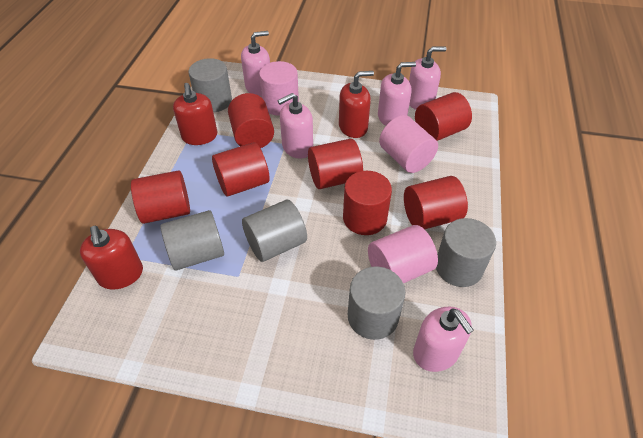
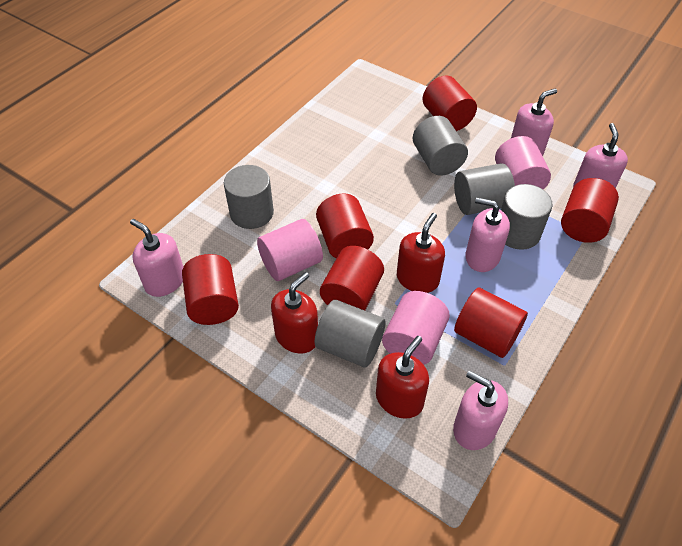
red cylinder: [131,170,190,224] [212,142,270,197] [228,93,274,148] [308,139,363,189] [343,171,392,235] [404,176,468,229] [415,92,472,141] = 7 -> [182,254,239,325] [316,193,374,258] [320,246,384,310] [423,75,477,131] [454,287,528,358] [561,178,619,243] = 6

